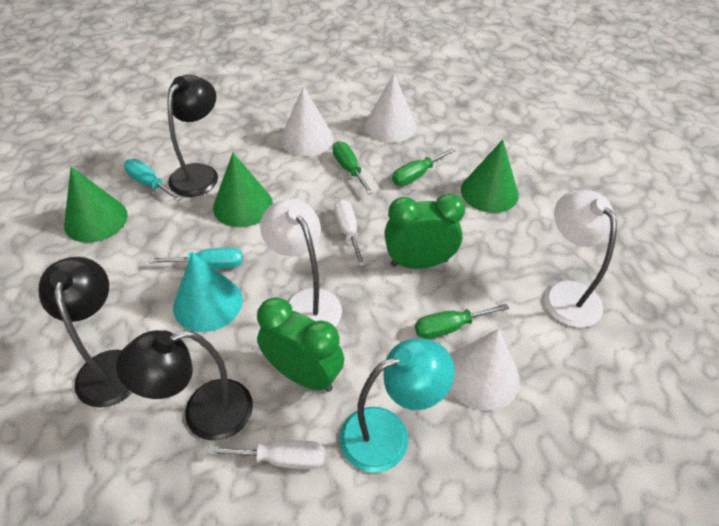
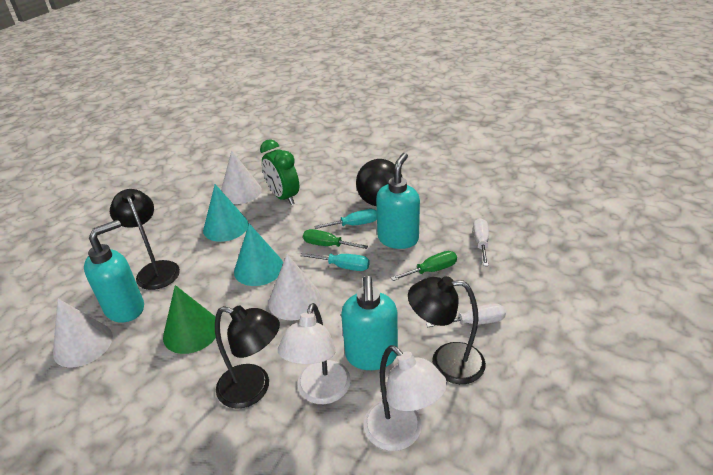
black ball: none = 0 -> [356,159,402,206] = 1
green clock: [257,297,344,392] [384,193,465,269] = 2 -> [260,139,299,205] = 1
green cone: [64,167,128,243] [213,153,273,227] [461,140,519,213] = 3 -> [163,285,216,354] = 1
green screwdriver: [333,141,373,195] [392,148,456,186] [415,304,509,339] = 3 -> [303,229,368,249] [391,251,457,281] = 2
turquoise cone: [173,252,243,332] = 1 -> [203,184,249,242] [234,223,283,286] = 2
turquoise lamp: [339,338,455,473] = 1 -> none = 0
turquoise soap dispenser: none = 0 -> [84,220,144,323] [341,276,398,370] [376,153,420,249] = 3

